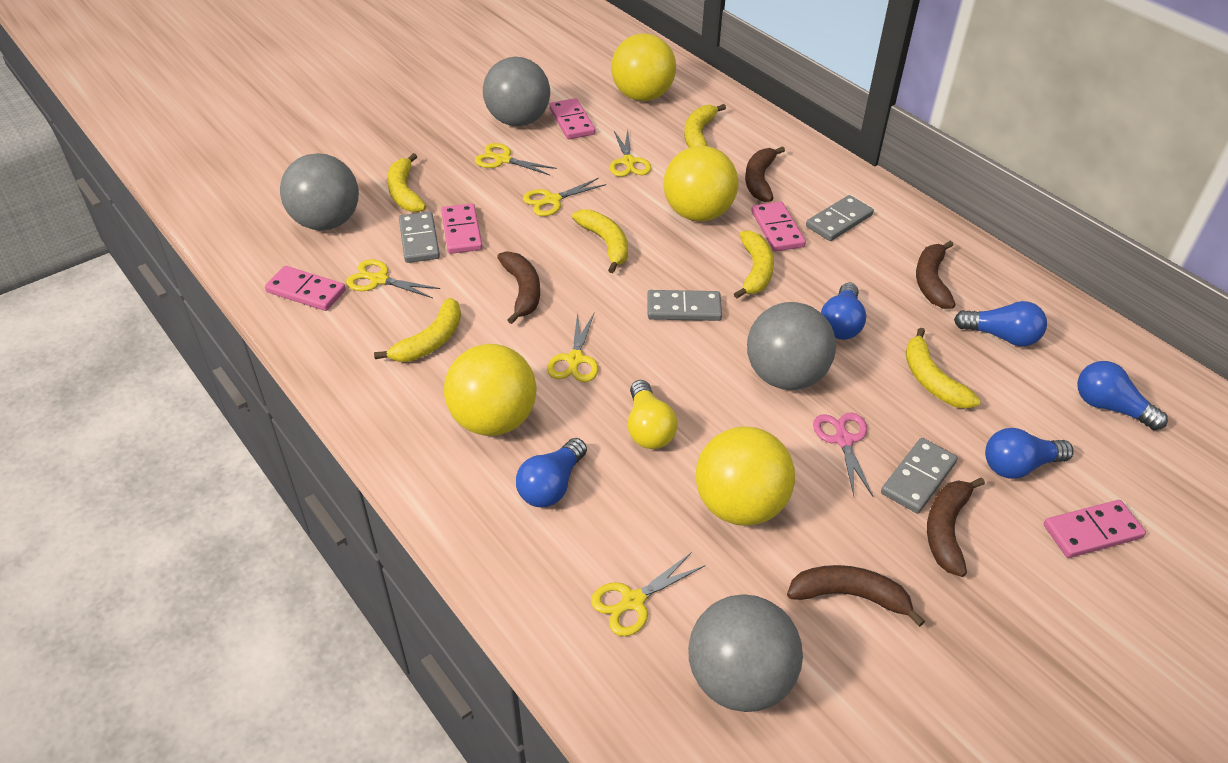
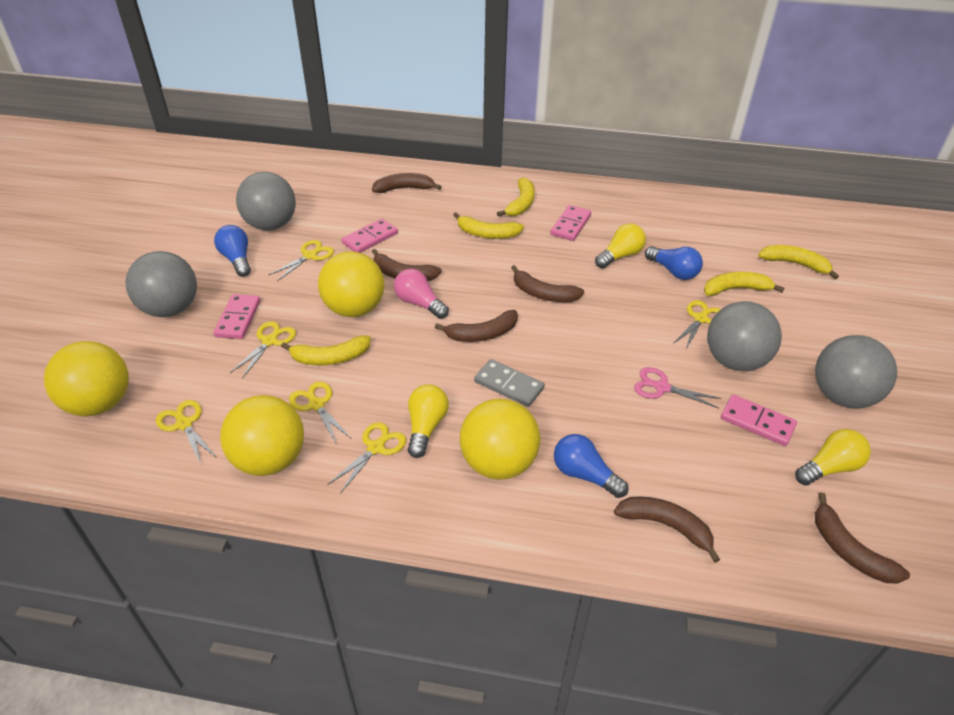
blue light bulb: [516,438,587,507] [821,283,866,340] [954,301,1047,346] [985,428,1074,479] [1077,361,1168,430] = 5 -> [214,225,251,277] [554,434,628,498] [645,246,703,280] = 3
brown banana: [497,251,540,324] [745,146,785,202] [787,565,925,627] [916,241,956,309] [927,477,985,577] = 5 -> [372,173,441,193] [372,249,442,281] [435,310,518,342] [511,265,584,302] [614,496,720,563] [815,493,910,583] = 6
grey domino: [399,212,440,263] [647,290,722,321] [806,195,874,241] [881,438,958,514] = 4 -> [474,359,544,407] = 1
pink domino: [265,266,346,311] [441,203,482,254] [549,98,595,139] [751,201,806,252] [1044,500,1146,558] = 5 -> [213,294,260,339] [342,219,398,253] [551,205,591,241] [721,395,797,446] = 4
pink light bulb: none = 0 -> [394,269,449,319] = 1
yellow banana: [374,298,461,362] [387,153,426,212] [572,209,628,273] [684,104,726,148] [734,230,774,299] [905,327,981,409] = 6 -> [281,335,371,365] [453,212,524,239] [497,178,535,217] [704,272,784,296] [758,245,839,279] = 5
yellow light bulb: [628,380,678,449] = 1 -> [408,384,449,458] [595,224,646,268] [795,429,871,485] = 3

